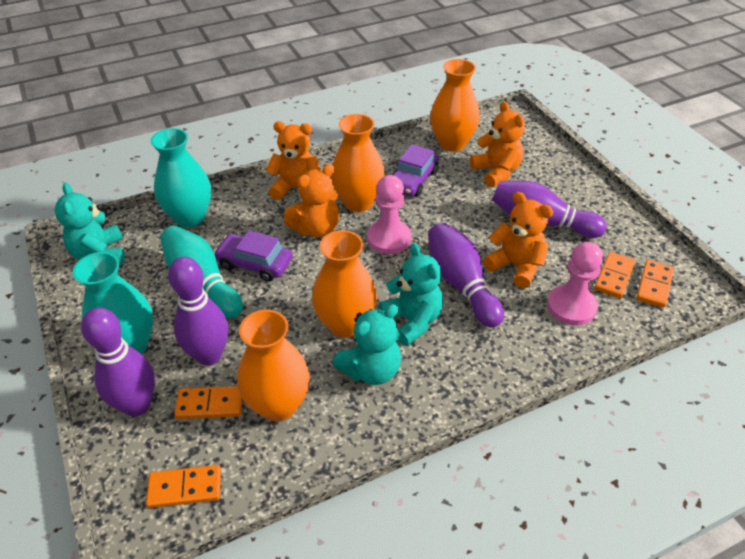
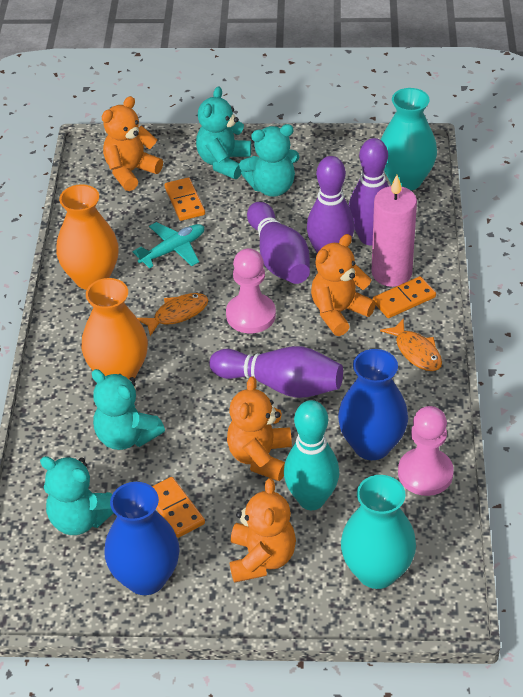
blue vase: none = 0 -> [104,482,180,595] [338,349,408,460] = 2
orange domino: [146,465,221,508] [174,386,243,419] [594,252,636,298] [636,260,674,308] = 4 -> [152,477,205,538] [164,177,205,221] [373,276,436,318] = 3
orange fish: none = 0 -> [137,293,208,336] [380,319,442,371] = 2
orange vase: [237,310,310,421] [312,230,377,338] [331,114,385,212] [430,59,480,151] = 4 -> [56,184,119,290] [82,278,148,379] = 2
pink candle: none = 0 -> [372,175,417,287] = 1
purple car: [214,230,293,282] [393,144,439,197] = 2 -> none = 0
turquoise plane: none = 0 -> [132,222,204,269] = 1
turquoise teddy bear: [55,183,124,264] [333,304,401,385] [380,243,443,346] = 3 -> [40,456,114,535] [91,369,165,450] [196,86,251,179] [239,124,299,197] = 4

